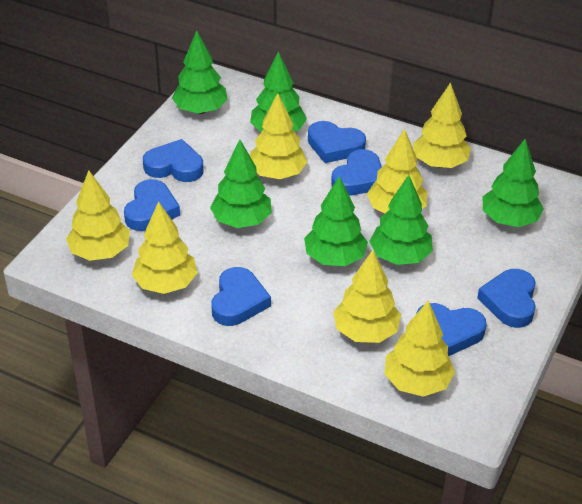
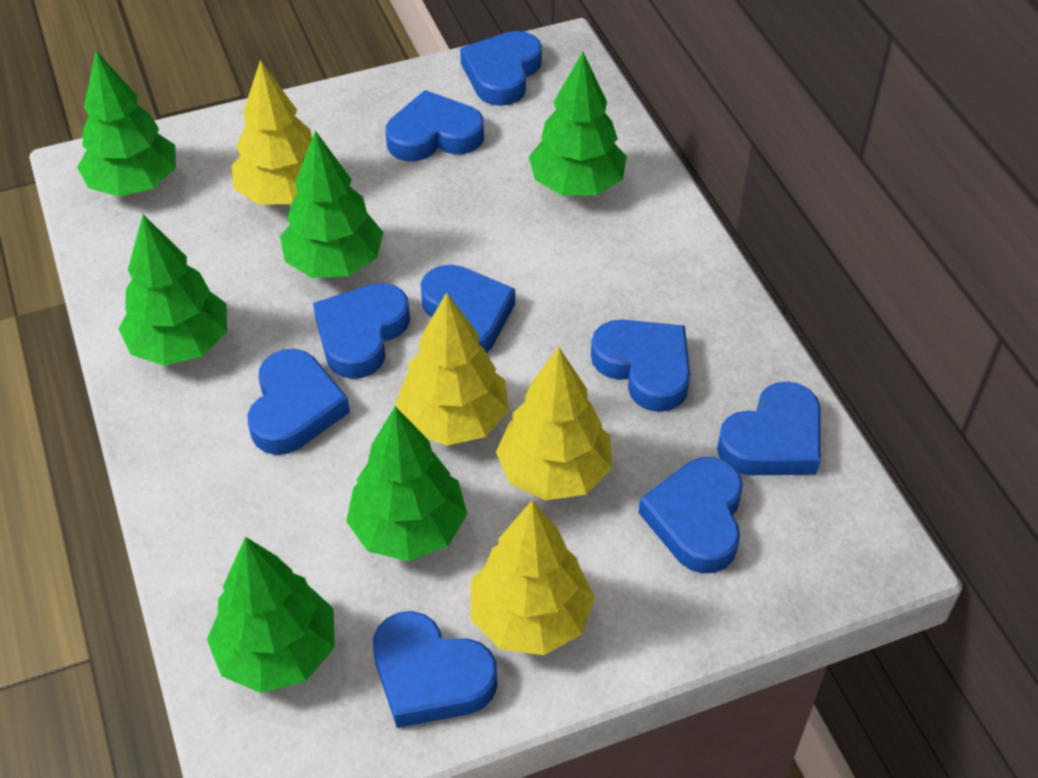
blue heart: [124,179,180,231] [143,139,204,182] [211,267,271,326] [308,121,366,163] [331,149,382,196] [416,303,487,356] [477,269,536,328] = 7 -> [248,349,350,455] [313,283,410,379] [373,611,497,728] [386,90,484,161] [420,265,515,353] [460,31,542,106] [591,320,690,412] [638,457,743,573] [717,382,821,475] = 9
yellow tree: [66,170,130,261] [132,201,198,294] [250,93,308,179] [333,250,401,343] [367,129,427,213] [384,300,455,397] [413,82,471,168] = 7 -> [232,60,312,205] [395,292,509,446] [471,500,595,655] [496,347,612,500] = 4

